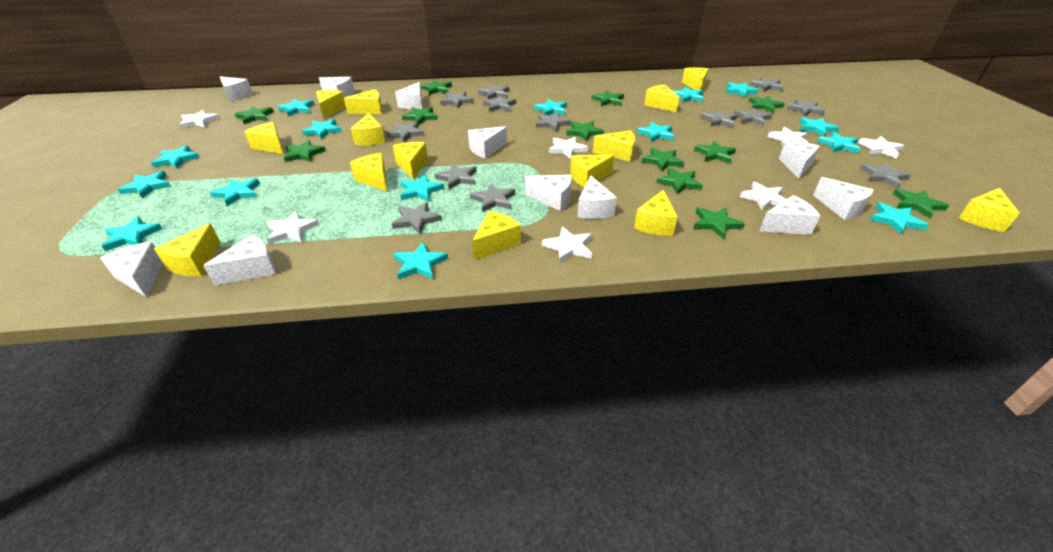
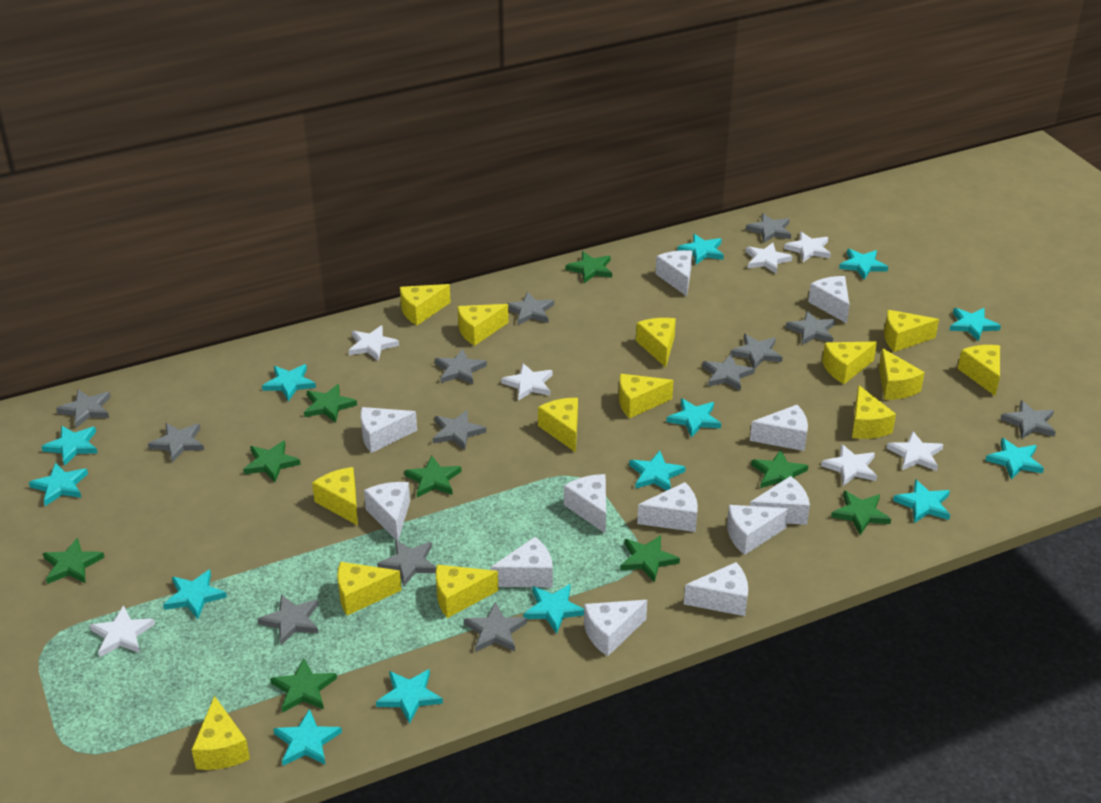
green star: [235,106,274,124] [284,140,326,162] [402,107,438,125] [420,80,452,95] [566,121,604,141] [592,90,624,106] [641,148,684,171] [657,168,703,194] [693,207,745,239] [694,141,736,164] [748,96,785,113] [893,189,949,218] = 12 -> [43,538,105,584] [243,440,301,482] [270,658,337,713] [304,384,357,423] [404,456,461,497] [566,251,612,283] [620,535,680,583] [751,450,808,488] [831,491,891,535] = 9
turquoise star: [102,217,162,251] [118,171,171,198] [151,145,200,169] [210,179,260,206] [278,99,314,116] [302,119,342,139] [393,242,448,279] [400,174,444,202] [534,99,567,115] [637,122,674,142] [673,87,704,102] [726,82,759,97] [799,117,839,137] [817,132,860,153] [870,202,929,235] = 15 -> [29,463,88,506] [41,426,98,466] [163,569,227,619] [262,364,316,401] [273,709,342,766] [376,669,443,724] [523,584,584,634] [629,451,686,491] [666,398,721,438] [677,234,724,264] [839,249,888,280] [893,479,950,523] [949,308,1001,341] [985,438,1044,480] = 14
white cheese: [100,242,163,297] [203,235,276,286] [220,76,253,102] [319,77,355,97] [395,82,422,110] [468,126,507,158] [525,175,572,211] [577,176,617,219] [760,195,820,235] [779,141,820,179] [813,177,873,220] = 11 -> [360,407,417,453] [364,482,410,541] [491,537,553,587] [564,474,606,534] [584,600,647,656] [637,482,698,532] [656,250,692,296] [684,562,748,616] [727,505,789,555] [750,405,808,451] [750,476,810,525] [808,276,850,324] = 12

